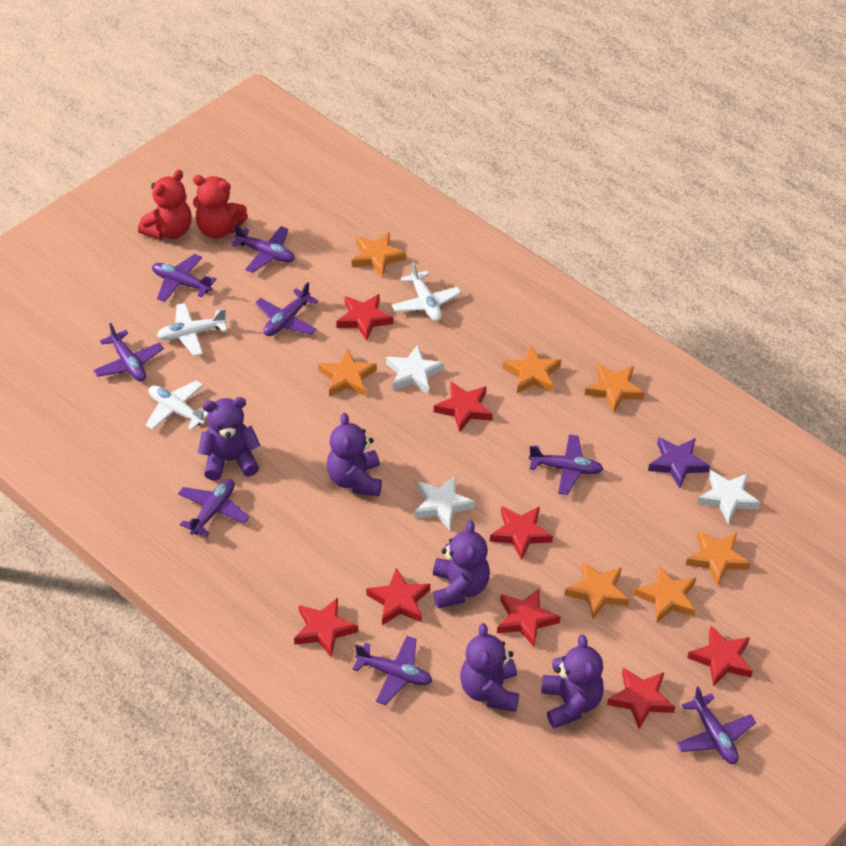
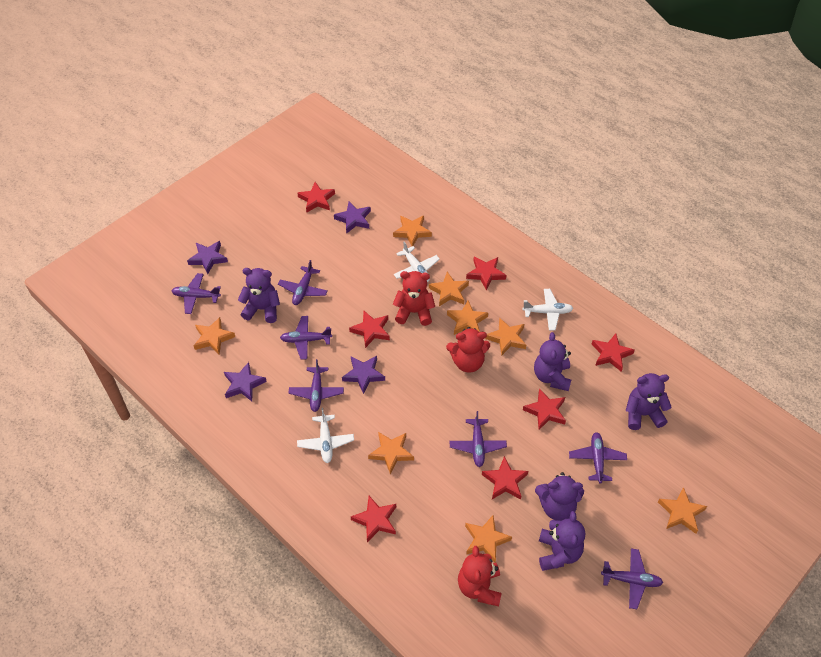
orange star: [318,348,377,397] [352,232,406,277] [503,345,561,393] [565,561,629,619] [585,364,644,413] [634,565,696,623] [686,530,751,585] = 7 -> [194,317,235,354] [368,432,414,474] [393,216,432,246] [429,272,469,306] [447,301,488,335] [465,515,512,563] [485,318,526,356] [658,487,707,534] = 8
purple plane: [93,323,164,382] [152,254,216,302] [178,479,250,537] [231,224,295,273] [255,282,318,336] [353,636,432,705] [528,434,603,495] [676,687,756,764] = 8 -> [171,273,221,314] [278,260,328,305] [280,316,332,360] [289,359,344,412] [450,411,507,467] [569,432,627,484] [601,548,663,609] = 7
purple star: [648,437,710,488] = 1 -> [187,241,228,274] [224,362,267,401] [334,202,371,234] [342,356,385,394] = 4
red star: [294,597,358,658] [336,294,394,341] [366,568,430,625] [434,382,493,433] [490,506,553,560] [497,588,561,647] [607,667,675,729] [687,626,753,687] = 8 -> [297,182,335,212] [349,311,390,348] [351,496,396,542] [466,257,507,290] [482,456,528,500] [523,388,566,430] [592,334,635,372] = 7
red teddy bear: [138,170,192,240] [193,175,248,239] = 2 -> [393,271,435,326] [446,327,490,373] [458,546,502,607] = 3
white star: [386,345,444,394] [414,476,475,531] [697,470,761,524] = 3 -> none = 0

